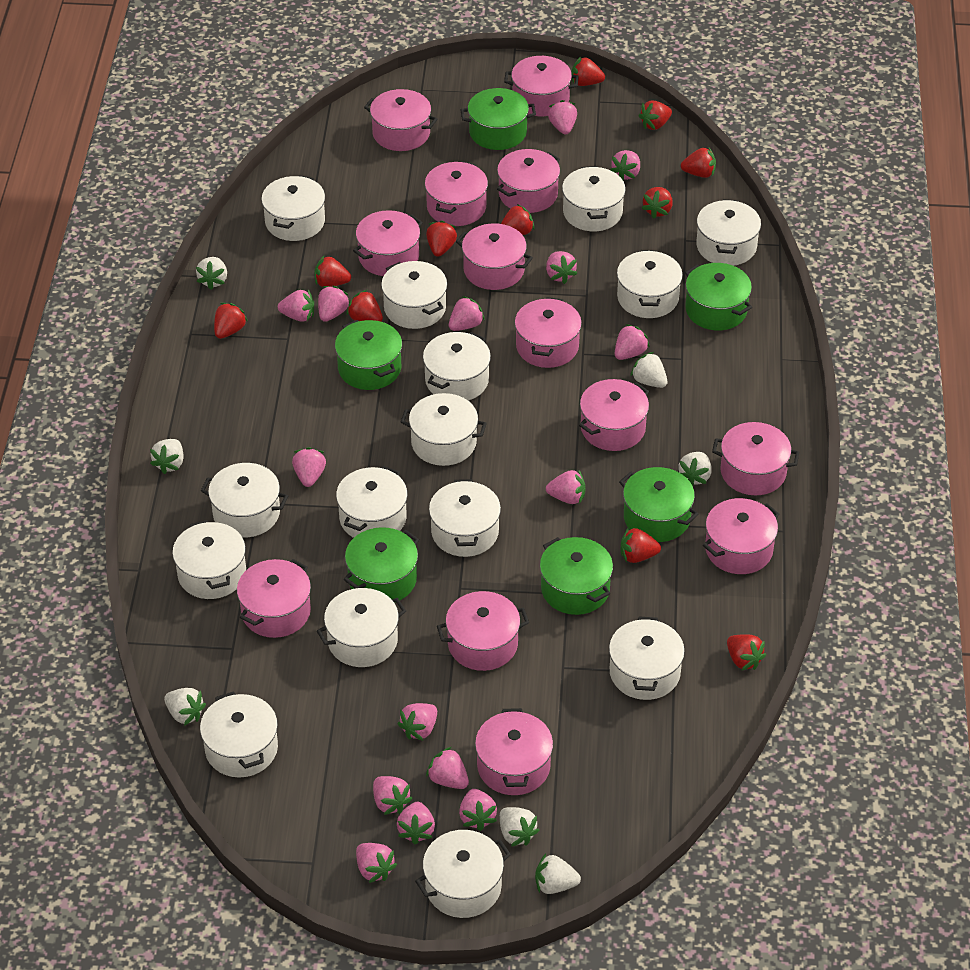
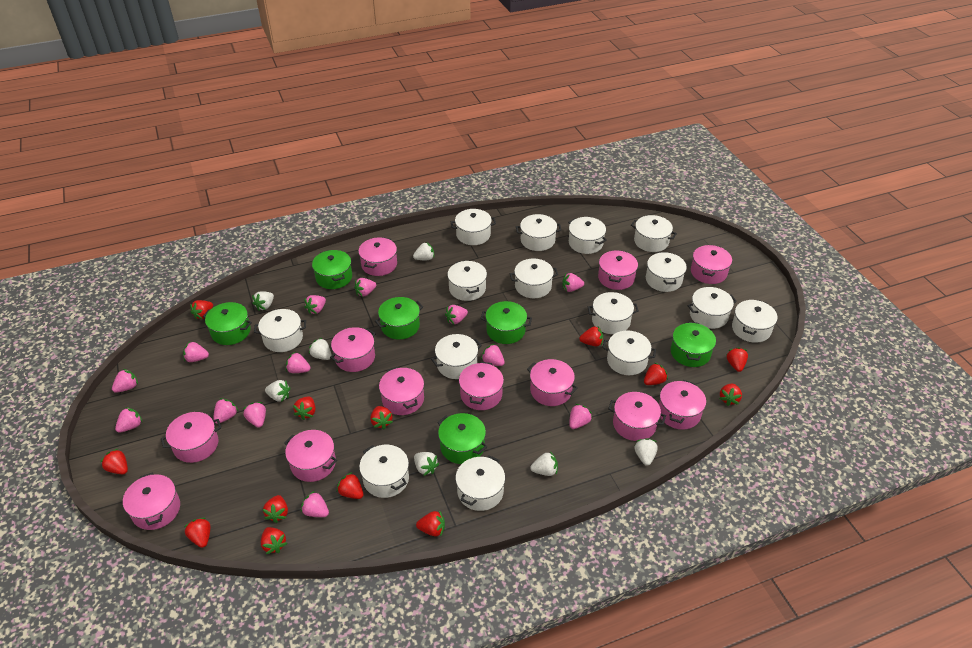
pink pot: [237,559,311,638] [353,210,423,276] [364,89,438,151] [425,161,488,226] [437,591,529,671] [456,223,533,290] [475,708,553,795] [497,149,560,213] [504,56,579,116] [515,297,582,368] [579,379,649,451] [703,498,779,574] [712,422,799,495] = 13 -> [123,472,180,530] [161,412,221,463] [284,430,337,482] [330,327,376,372] [358,237,397,276] [379,367,424,415] [459,362,504,410] [527,359,578,406] [598,250,638,290] [608,392,666,441] [659,380,706,430] [691,245,732,284] = 12
pink strawberry: [278,290,314,321] [292,447,326,487] [318,286,350,322] [356,843,397,883] [373,776,413,815] [397,703,437,741] [397,802,435,845] [426,747,469,789] [449,296,485,331] [459,789,497,831] [546,251,577,284] [546,470,585,504] [548,100,577,135] [610,150,640,180] [615,324,650,360] = 15 -> [112,369,138,393] [115,407,143,433] [183,342,209,362] [213,398,238,424] [243,402,266,428] [286,352,311,373] [301,491,329,517] [304,295,326,315] [354,278,376,297] [445,305,468,324] [481,344,505,366] [562,273,584,292] [569,404,593,429] = 13
red strawberry: [214,303,248,339] [315,255,351,287] [346,290,383,322] [426,221,457,257] [501,204,535,235] [572,57,605,86] [621,527,661,563] [639,100,672,130] [642,187,672,219] [681,148,716,178] [727,634,766,671] = 11 -> [100,449,128,474] [184,518,210,548] [190,300,213,320] [261,527,287,554] [263,495,288,523] [293,397,315,420] [337,472,363,499] [370,406,393,429] [416,510,445,537] [579,326,603,346] [644,362,668,385] [719,384,742,406] [726,347,748,372] = 13

